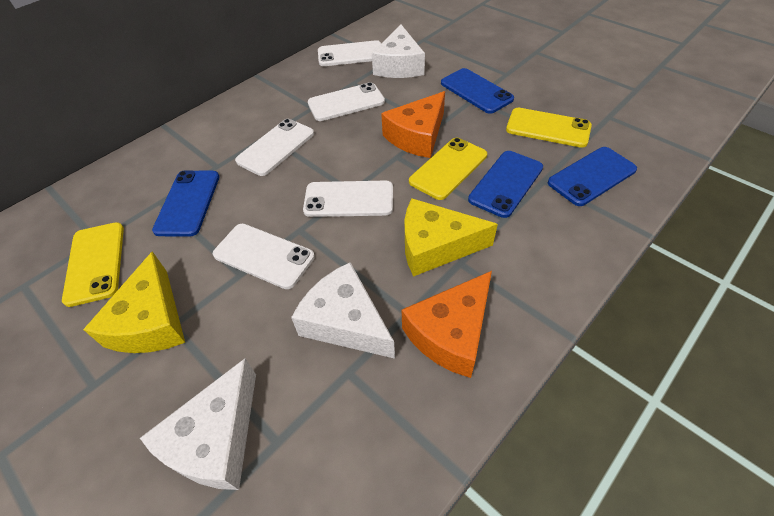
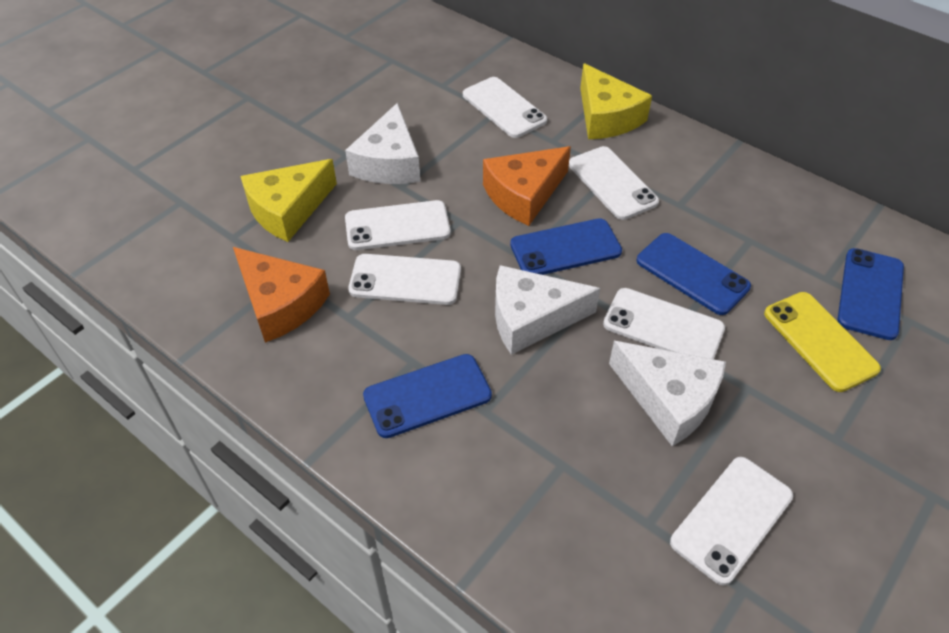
white phone: [213,223,315,289] [235,119,314,176] [303,180,393,217] [308,82,385,121] [318,40,381,66] = 5 -> [345,200,451,250] [348,254,461,305] [463,77,547,138] [569,146,659,220] [603,288,725,359] [670,457,793,586] = 6
yellow phone: [62,222,124,307] [409,138,487,200] [506,108,592,148] = 3 -> [764,292,881,392] = 1

